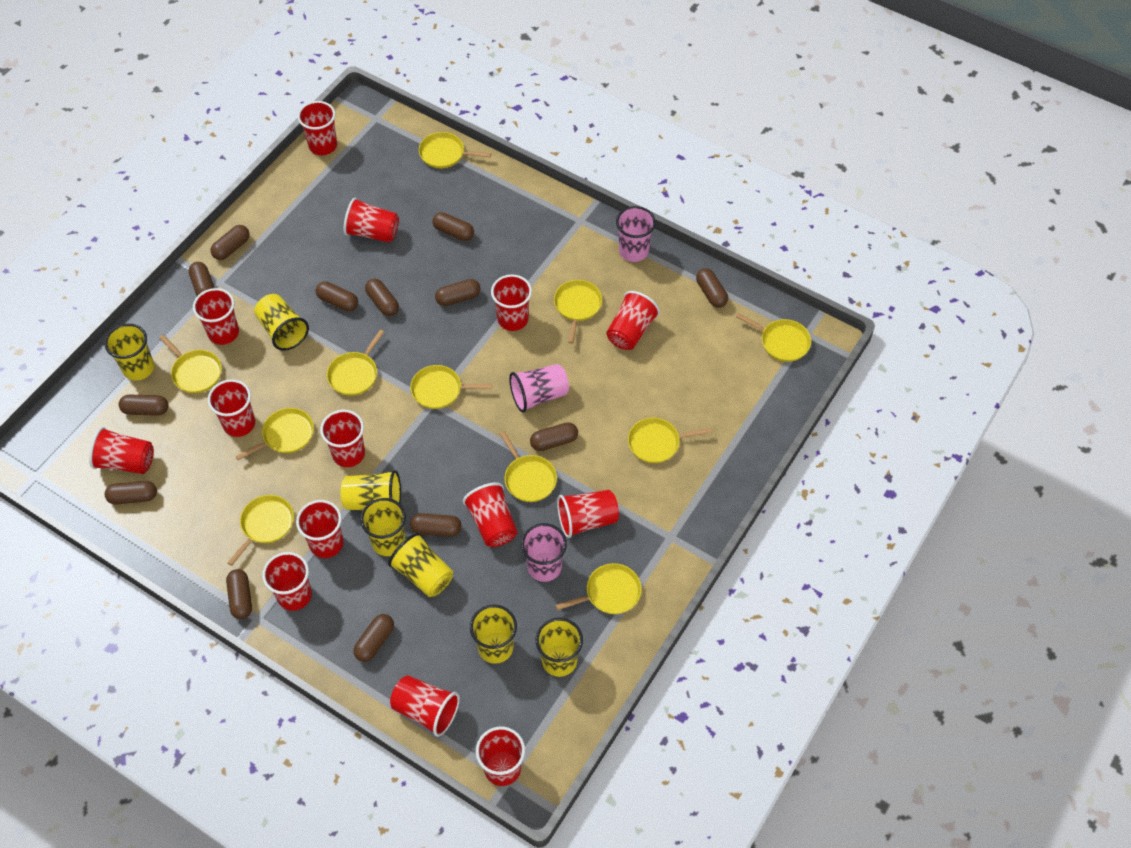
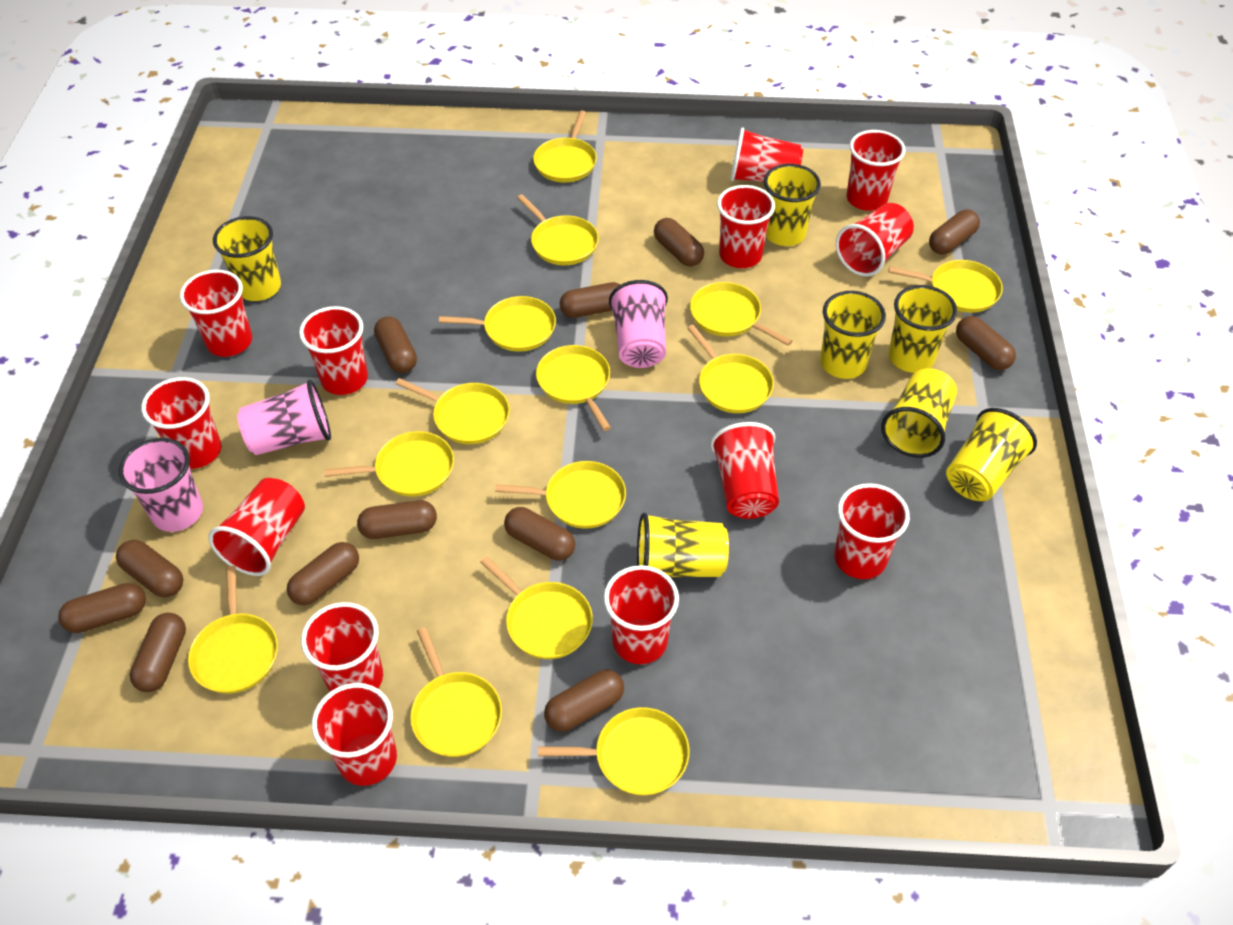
brown capsule: [105,481,157,504] [119,394,169,416] [189,262,214,296] [211,225,250,260] [226,569,252,619] [316,282,358,311] [353,614,394,662] [365,279,399,316] [410,513,462,537] [432,212,474,241] [435,279,481,306] [530,422,578,451] [696,268,728,308] = 13 -> [58,583,146,633] [116,540,183,597] [130,613,186,692] [287,542,359,605] [357,500,437,539] [374,316,417,373] [504,507,575,561] [544,670,624,732] [560,282,620,318] [654,218,704,266] [929,210,980,255] [956,316,1016,370] = 12
red cup: [89,427,154,474] [193,288,239,345] [208,379,255,437] [262,552,312,611] [296,500,344,558] [297,101,337,155] [320,410,365,467] [344,198,399,243] [390,675,460,737] [463,482,517,547] [476,726,525,786] [491,274,532,331] [557,490,619,538] [606,291,660,350] = 14 -> [141,377,222,469] [180,270,252,357] [208,478,305,576] [299,306,368,395] [301,602,383,691] [312,683,397,786] [604,565,679,664] [711,422,779,519] [717,185,775,268] [730,127,803,182] [834,483,910,579] [836,203,914,276] [846,130,906,211] = 13
yellow pan: [159,335,222,393] [228,495,294,566] [235,408,314,460] [327,329,384,396] [410,365,492,409] [419,132,491,168] [500,431,557,502] [554,280,602,344] [555,563,642,614] [628,418,711,463] [736,313,811,362] = 11 -> [188,566,278,694] [324,431,454,497] [395,378,510,444] [410,627,502,757] [439,296,556,352] [480,556,593,659] [495,461,626,529] [517,194,599,265] [533,110,597,182] [536,345,611,431] [538,707,689,795] [687,325,774,413] [690,282,792,346] [888,260,1003,313] = 14

